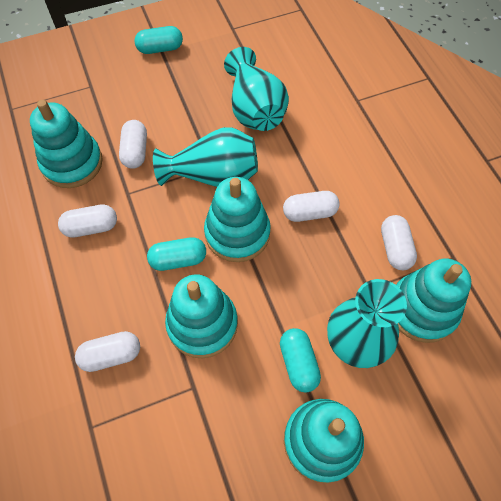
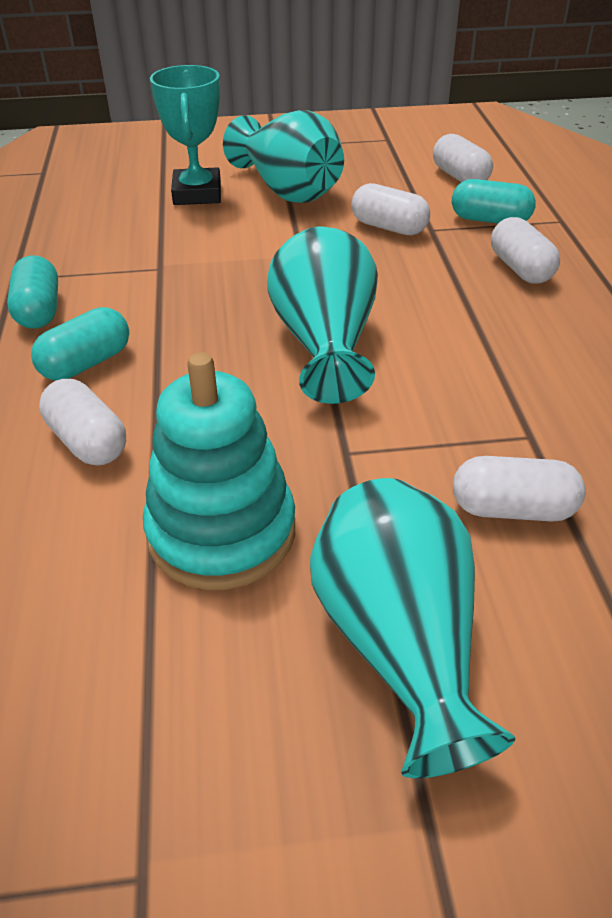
turquoise stacking toy: [30,100,103,188] [165,274,238,358] [204,177,271,262] [284,399,364,483] [396,259,471,343] = 5 -> [143,352,295,590] = 1
turquoise trophy: none = 0 -> [150,65,221,205] = 1

